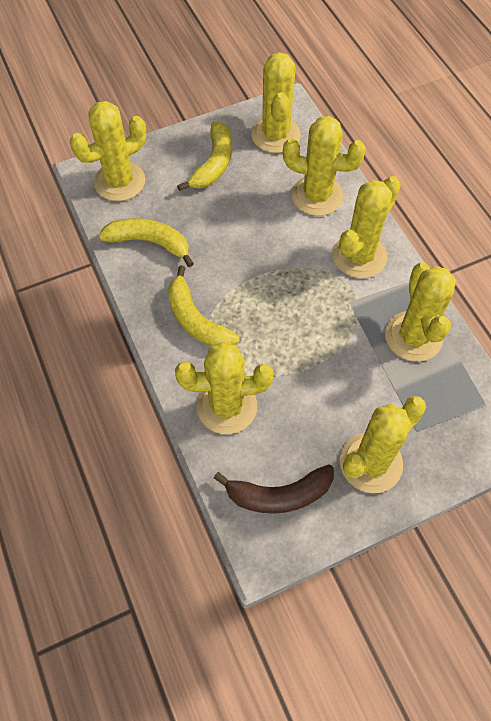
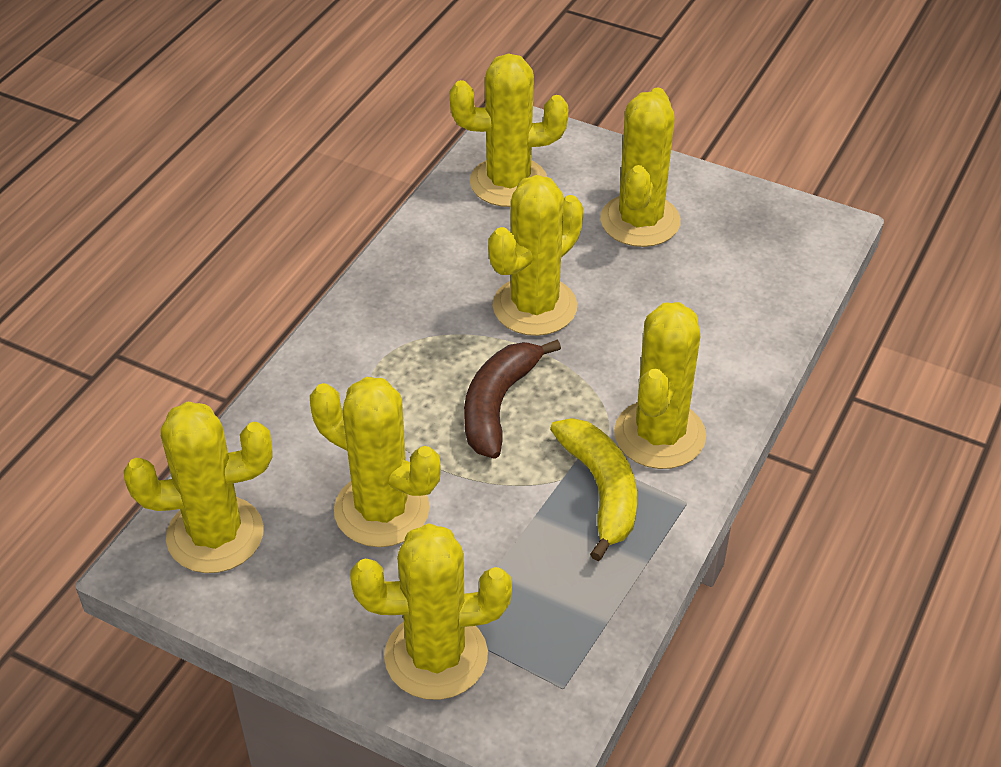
yellow banana: [99,218,194,267] [168,266,239,346] [177,121,232,191] = 3 -> [550,418,637,561] = 1

